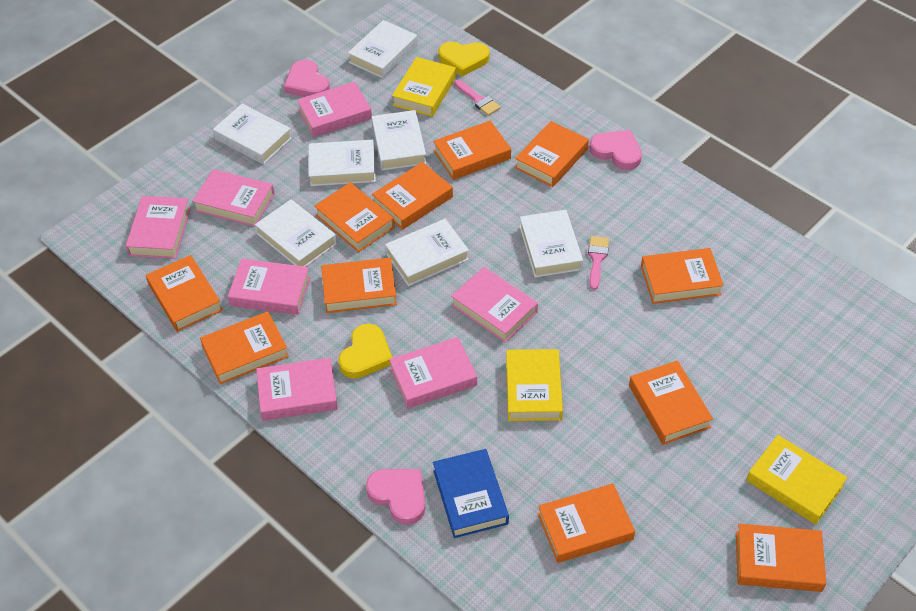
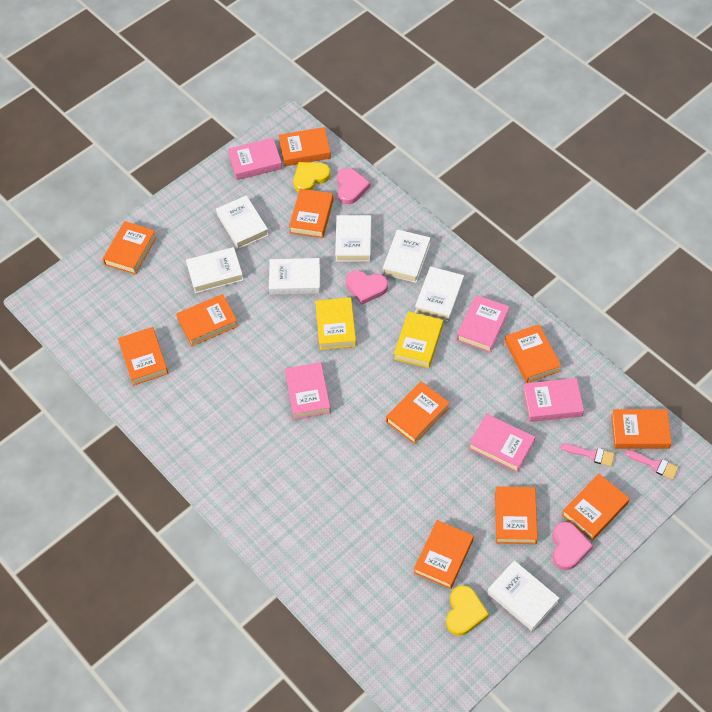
blue book: [433,449,509,538] = 1 -> none = 0
pink book: [125,196,191,259] [192,169,275,227] [228,259,310,315] [256,358,338,421] [297,82,372,137] [389,337,477,408] [451,267,538,343] = 7 -> [228,138,282,180] [285,362,331,420] [456,295,510,353] [469,414,535,472] [523,378,584,422] = 5
yellow book: [392,57,456,117] [506,349,563,421] [746,435,847,525] = 3 -> [315,297,356,350] [394,311,443,368] = 2

